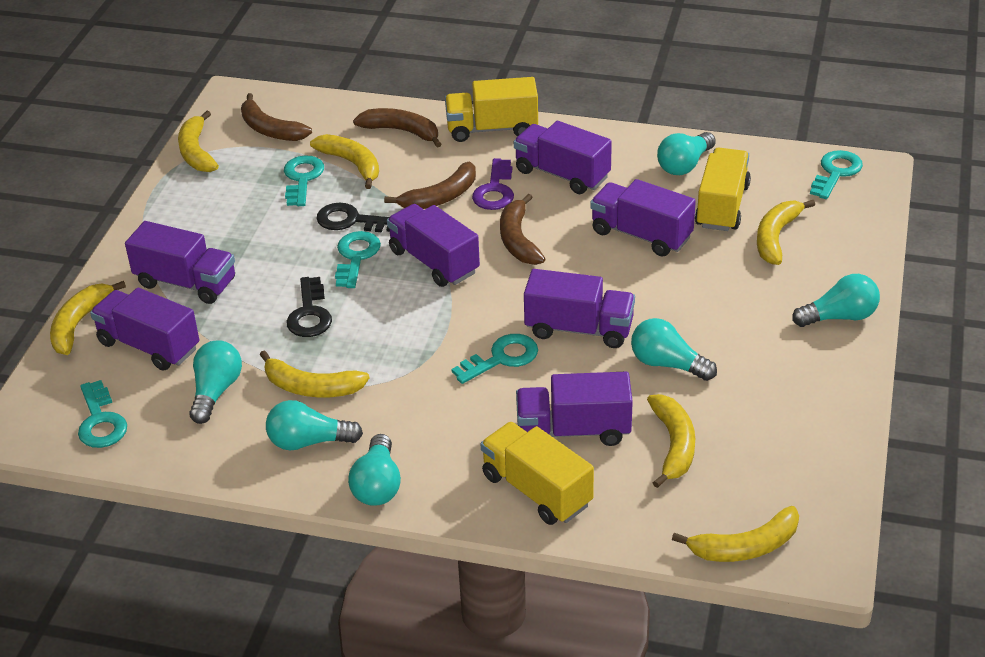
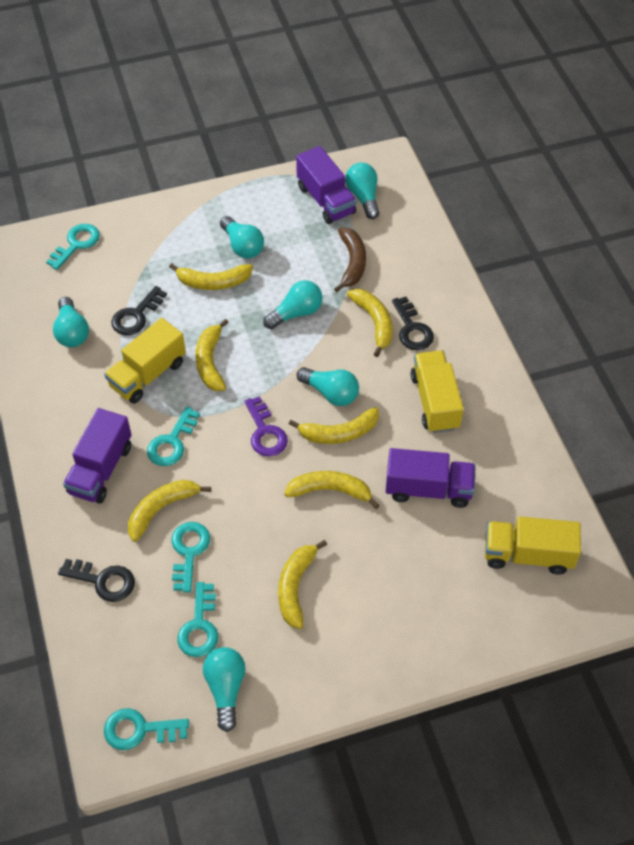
black key: [286,277,332,337] [316,203,390,232] = 2 -> [58,559,135,602] [111,286,167,335] [392,297,434,350] = 3
brown banana: [241,93,312,141] [353,108,441,148] [384,161,476,209] [500,194,546,265] = 4 -> [334,228,366,292] = 1
purple truck: [90,288,199,371] [125,221,235,304] [387,204,480,287] [514,121,612,194] [516,372,633,446] [524,269,635,348] [590,179,696,257] = 7 -> [63,408,132,503] [296,146,357,224] [386,448,476,508] = 3

